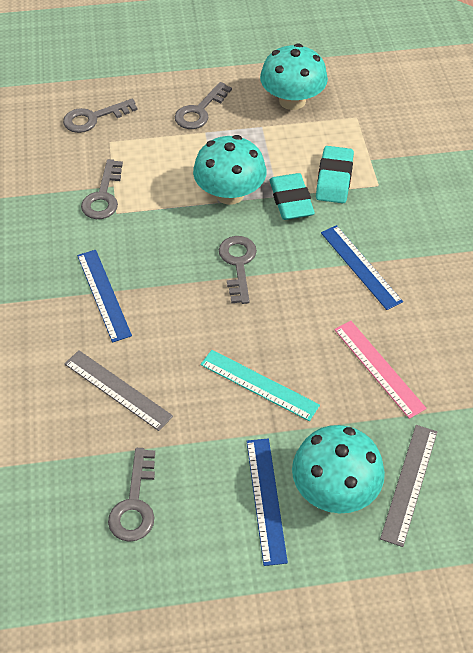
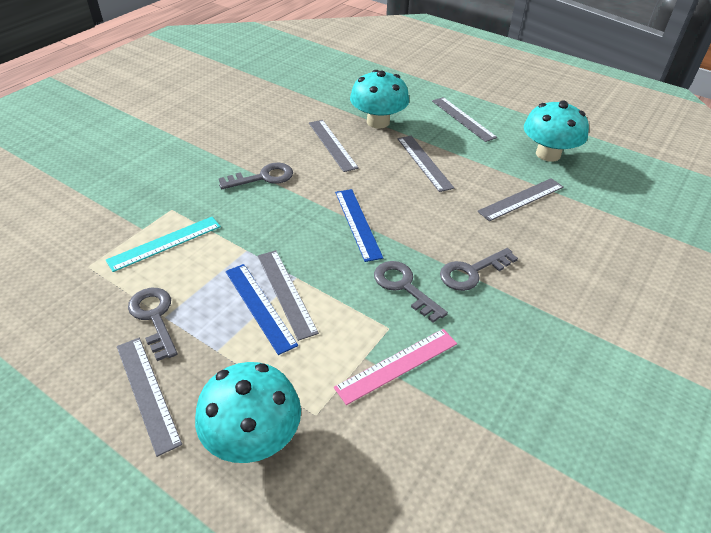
blue ruler: [77,250,132,343] [247,438,288,566] [321,225,403,310] = 3 -> [225,264,298,355] [335,189,383,262] = 2
grey key: [63,99,138,133] [81,159,123,219] [108,448,155,542] [175,82,232,129] [219,236,257,304] = 5 -> [128,288,178,361] [219,163,293,189] [374,261,448,323] [440,248,518,291] = 4
grey ruler: [64,350,173,431] [380,425,437,547] = 2 -> [117,338,182,457] [258,250,319,341] [309,120,359,172] [397,136,454,192] [432,97,497,142] [477,178,564,221] = 6
turquoise eraser: [269,173,315,220] [316,146,354,203] = 2 -> none = 0

